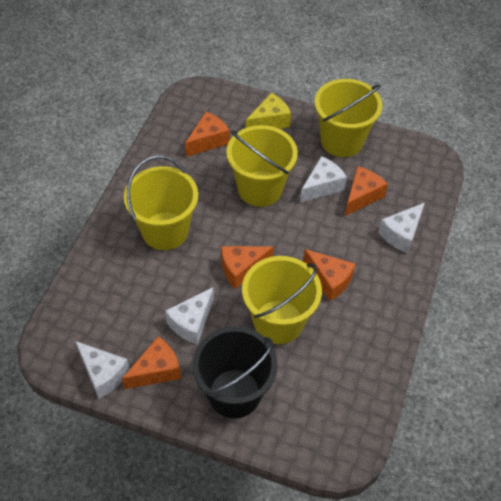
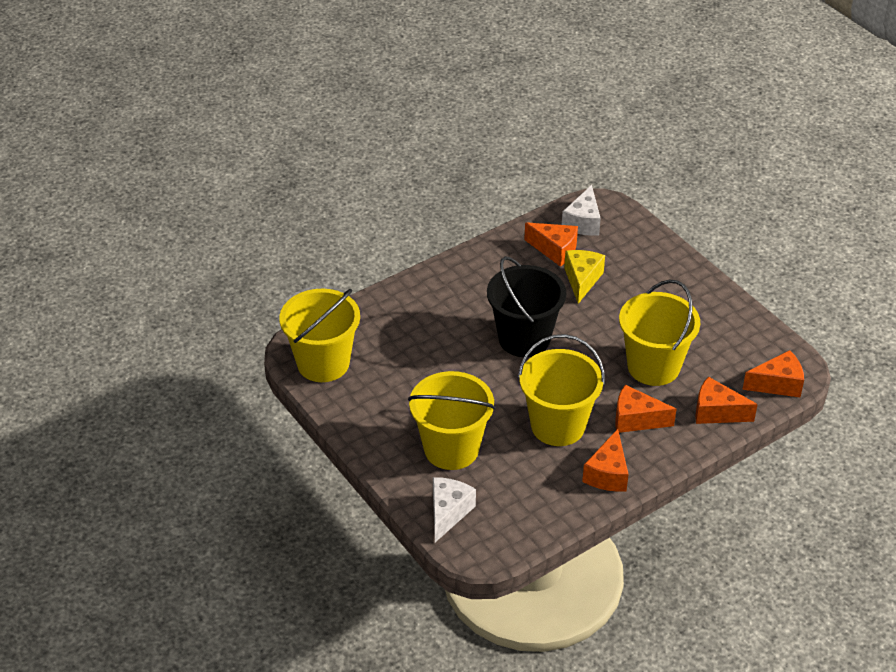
white cheese: [75,341,130,399] [165,287,214,345] [300,156,347,203] [378,203,425,253] = 4 -> [433,477,476,542] [562,185,601,236] = 2

